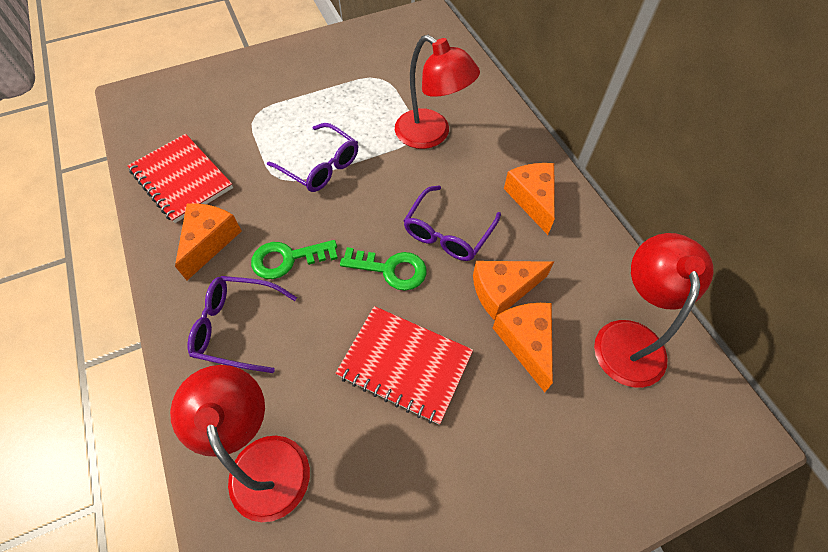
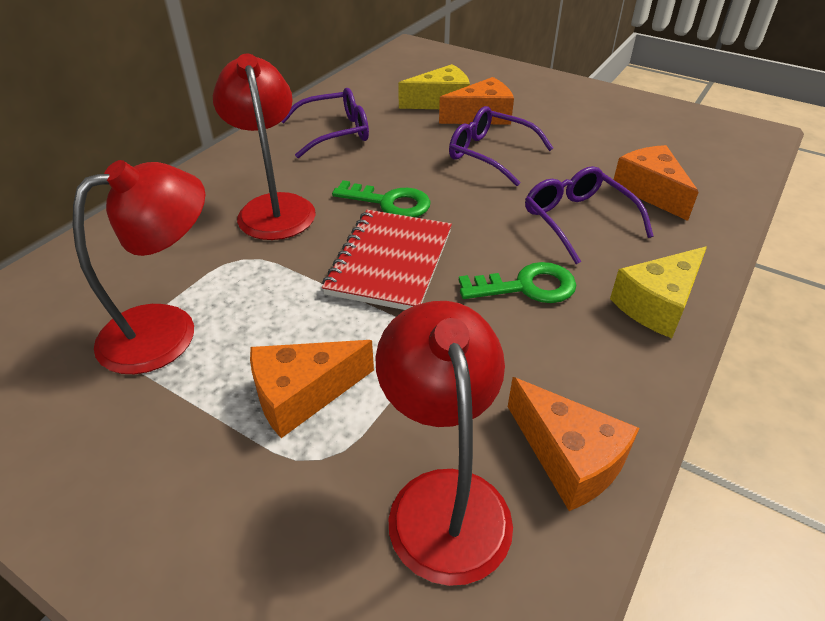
red notebook: [128,134,233,223] [335,306,473,425] = 2 -> [322,210,452,310] = 1
yellow cheese: none = 0 -> [398,64,470,109] [610,246,707,338] = 2

